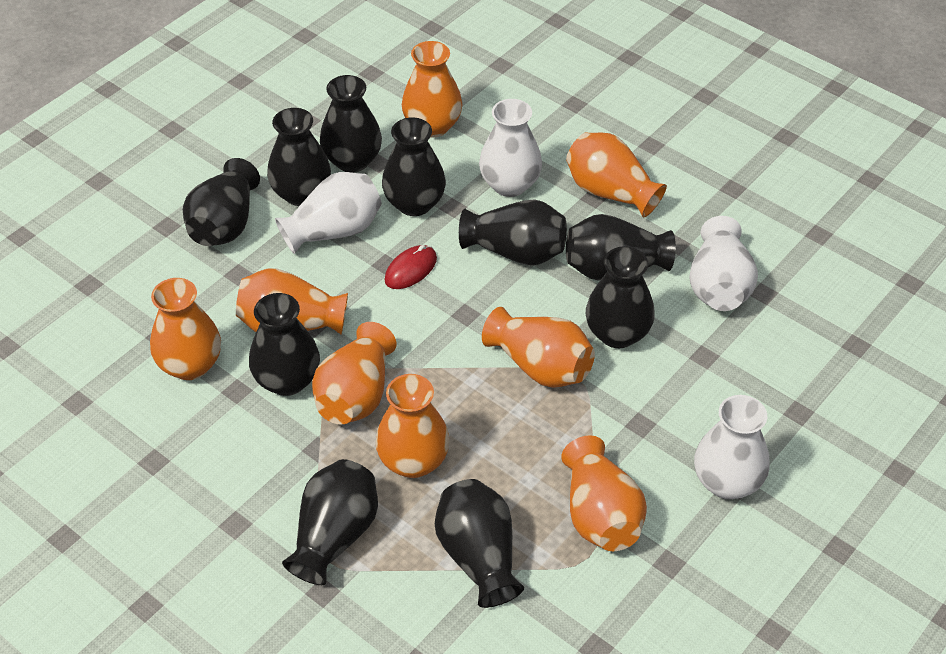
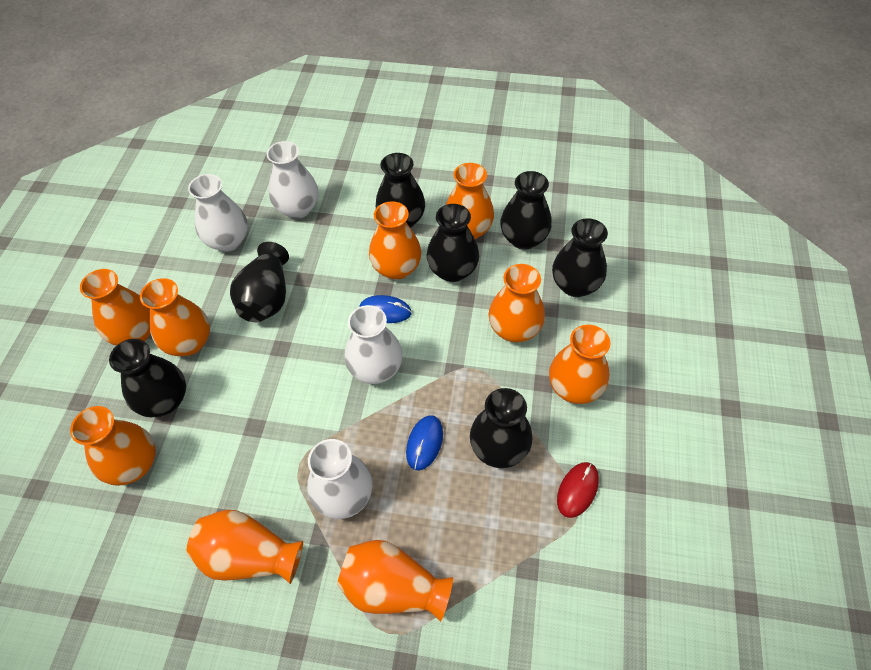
black vase: [183,158,260,246] [249,293,320,396] [267,108,331,206] [282,459,378,585] [320,75,382,173] [382,118,446,216] [435,479,524,608] [459,199,567,266] [566,214,676,281] [586,246,655,348] = 10 -> [109,339,186,417] [230,242,289,322] [375,153,425,228] [427,204,479,282] [470,388,532,468] [500,171,552,250] [552,218,608,297] = 7
blue mouse: none = 0 -> [359,295,412,323] [406,415,443,470] = 2
orange vase: [150,278,221,380] [236,268,348,335] [312,322,396,425] [375,374,450,478] [402,41,462,138] [482,307,595,388] [561,435,647,551] [566,133,667,218] = 8 -> [70,406,156,486] [80,269,150,346] [140,278,210,356] [186,510,303,584] [337,540,453,622] [369,201,421,280] [446,163,494,239] [489,264,545,342] [549,325,611,404] = 9

